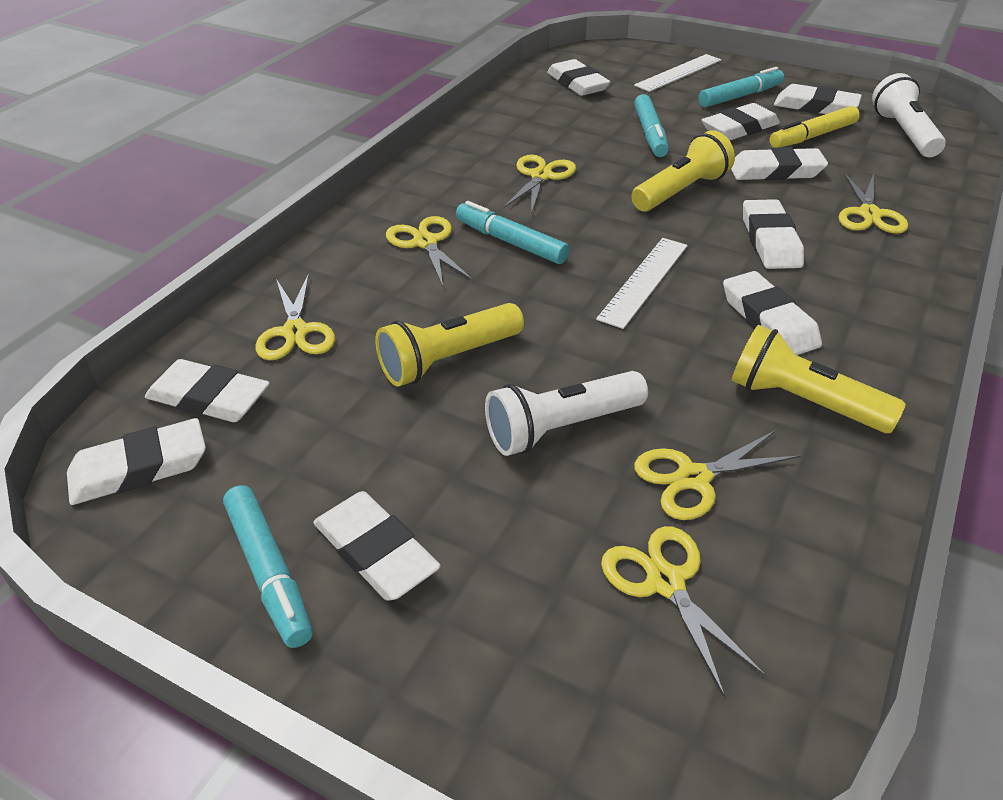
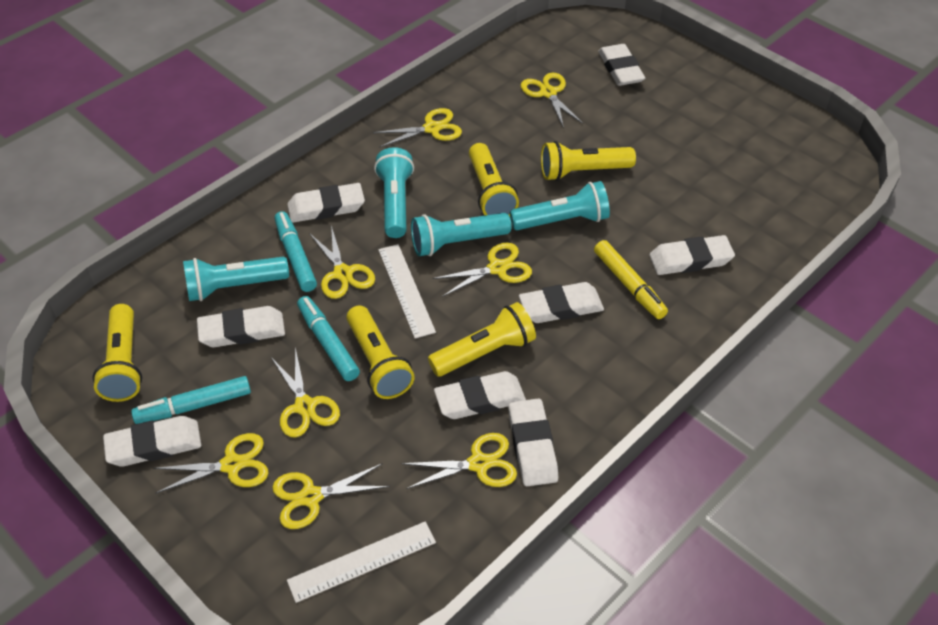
turquoise flashlight: none = 0 -> [183,257,289,301] [374,147,414,238] [411,213,511,256] [510,181,610,230] = 4
turquoise marker: [223,485,313,648] [456,201,570,264] [634,94,669,157] [698,67,784,107] = 4 -> [131,376,251,424] [275,211,317,292] [297,296,360,381] = 3
white eraser: [67,418,206,505] [145,359,270,422] [313,491,441,601] [547,59,610,96] [701,103,780,141] [723,271,822,355] [731,147,828,180] [743,199,804,269] [774,84,862,114] = 9 -> [103,416,201,467] [197,306,285,347] [287,183,365,223] [434,371,526,419] [508,398,558,486] [519,282,604,323] [598,44,645,86] [649,235,735,275] = 8
white flashlight: [485,371,648,456] [872,73,946,157] = 2 -> none = 0
yellow flashlight: [375,303,524,387] [631,130,735,211] [732,325,906,433] = 3 -> [92,304,142,402] [346,305,415,399] [428,302,536,377] [469,143,519,217] [541,141,636,181] = 5
yellow scissors: [256,273,335,360] [386,216,473,286] [504,155,576,214] [601,526,766,695] [634,430,801,520] [839,173,908,234] = 6 -> [153,433,269,493] [271,348,340,438] [272,463,390,529] [309,226,375,299] [373,108,462,148] [401,433,517,489] [432,243,532,297] [521,73,583,128] = 8

